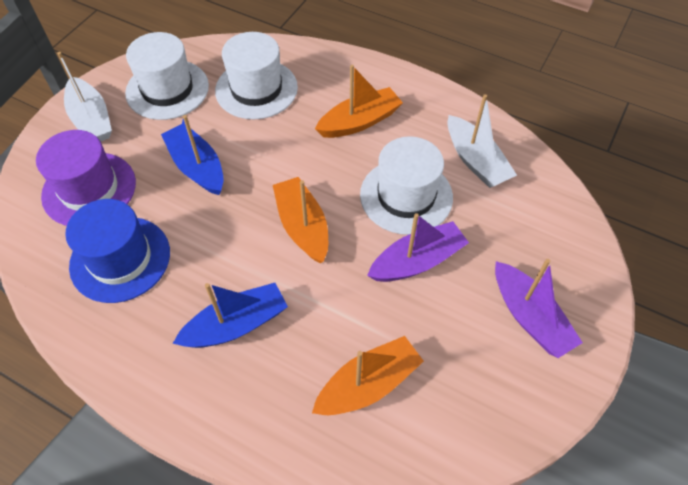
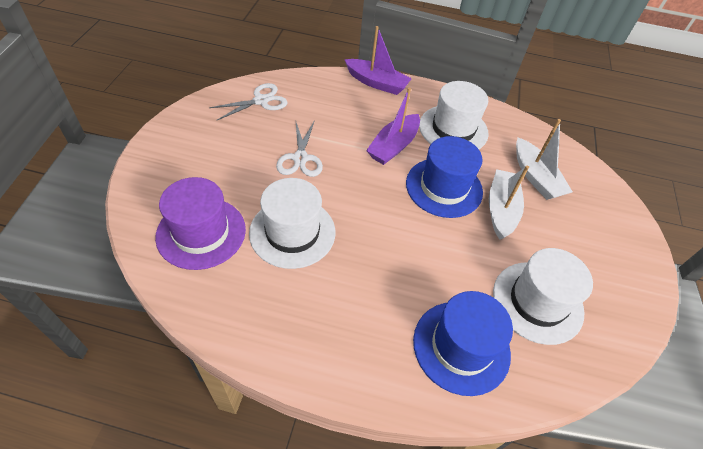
blue boat: [161,115,224,195] [173,283,288,348] = 2 -> none = 0
blue hat: [65,199,170,303] = 1 -> [406,136,483,218] [413,291,513,396] = 2
orange boat: [273,177,328,263] [312,336,424,415] [315,65,403,138] = 3 -> none = 0
white scissors: none = 0 -> [209,83,288,120] [276,120,323,177] = 2

